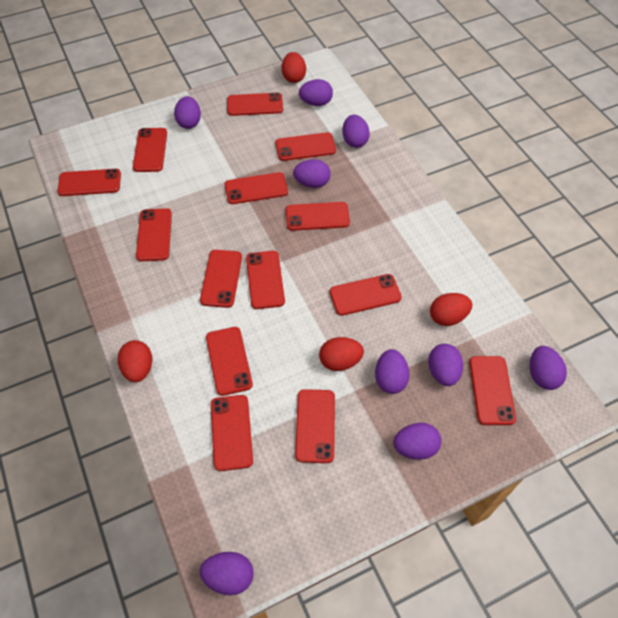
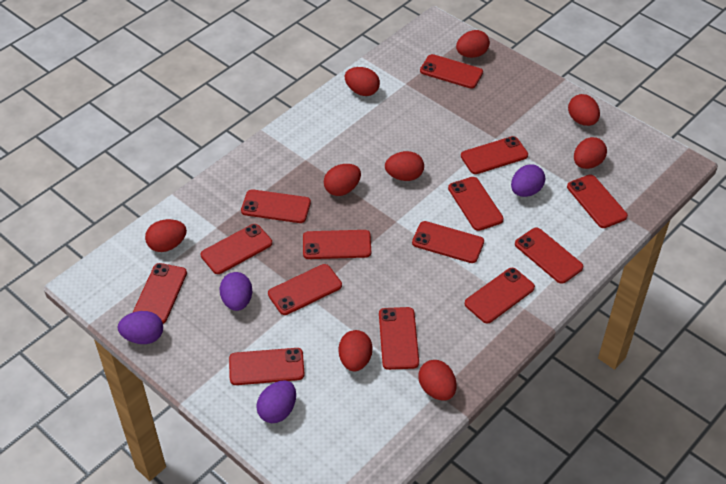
purple egg: [174,96,201,129] [200,552,254,595] [293,159,331,188] [299,79,333,106] [342,115,370,148] [375,349,410,394] [393,423,441,460] [428,344,463,386] [530,346,567,390] = 9 -> [118,311,163,344] [220,272,252,311] [256,380,296,423] [511,164,545,197] = 4
red egg: [118,340,152,382] [281,52,306,83] [319,337,364,371] [430,293,472,326] = 4 -> [145,219,187,252] [324,164,361,196] [339,330,372,371] [345,67,380,96] [385,151,424,181] [418,360,456,400] [456,30,490,58] [568,94,600,126] [574,137,607,169] = 9

